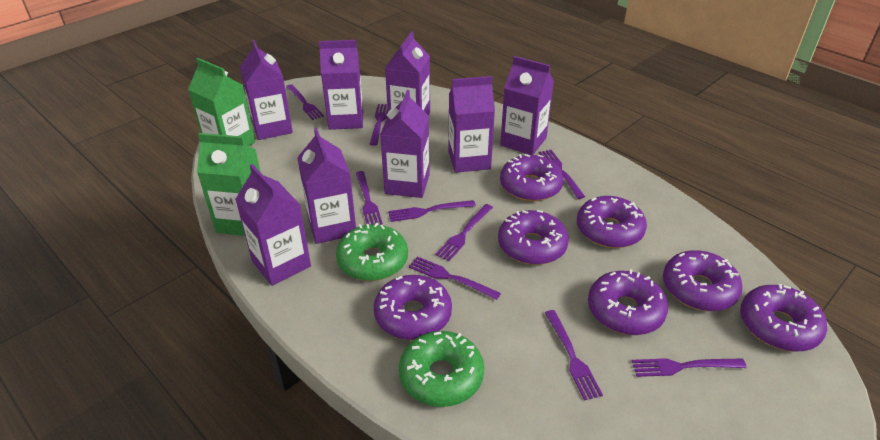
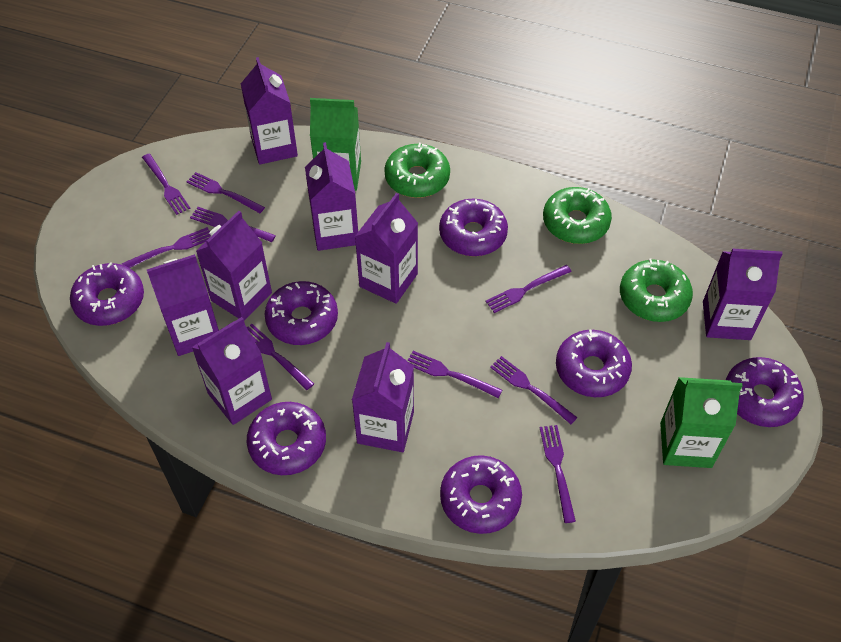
green donut: [336,223,408,281] [399,331,484,407] = 2 -> [384,143,450,198] [543,187,612,244] [620,259,693,322] = 3

